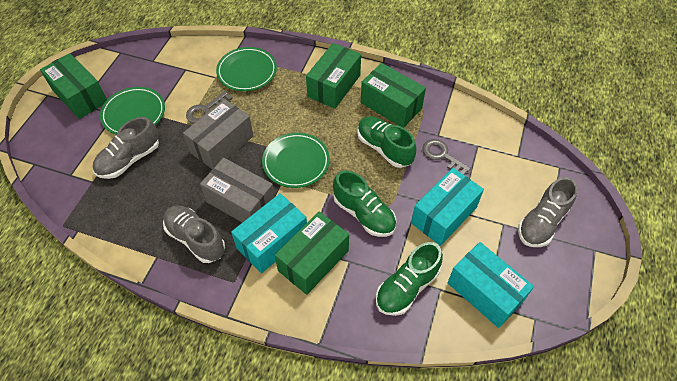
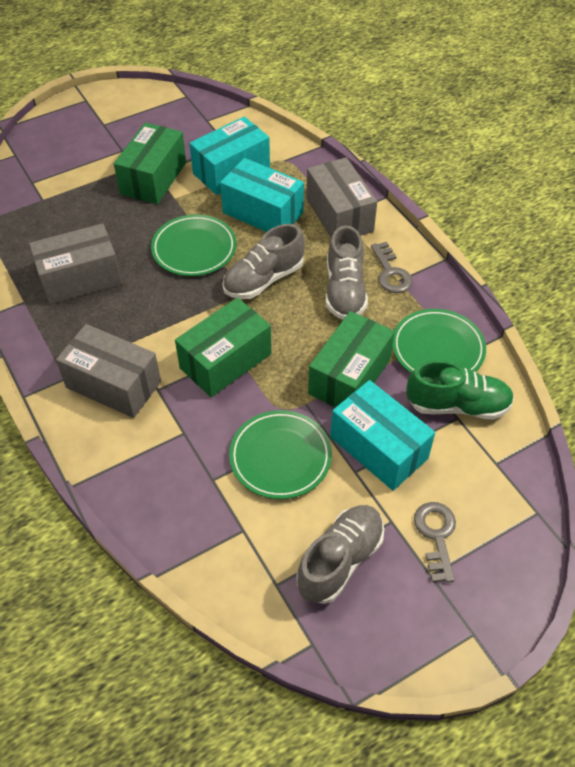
green box: [40,53,107,119] [275,211,349,295] [306,43,361,109] [361,63,426,128] = 4 -> [114,122,186,204] [175,298,271,397] [308,311,395,408] = 3
green shoe: [333,170,396,237] [357,116,416,168] [376,242,443,316] = 3 -> [406,360,514,420] = 1
grey box: [183,99,253,169] [200,158,275,223] = 2 -> [29,223,122,304] [56,324,161,418] [306,157,377,238] = 3

